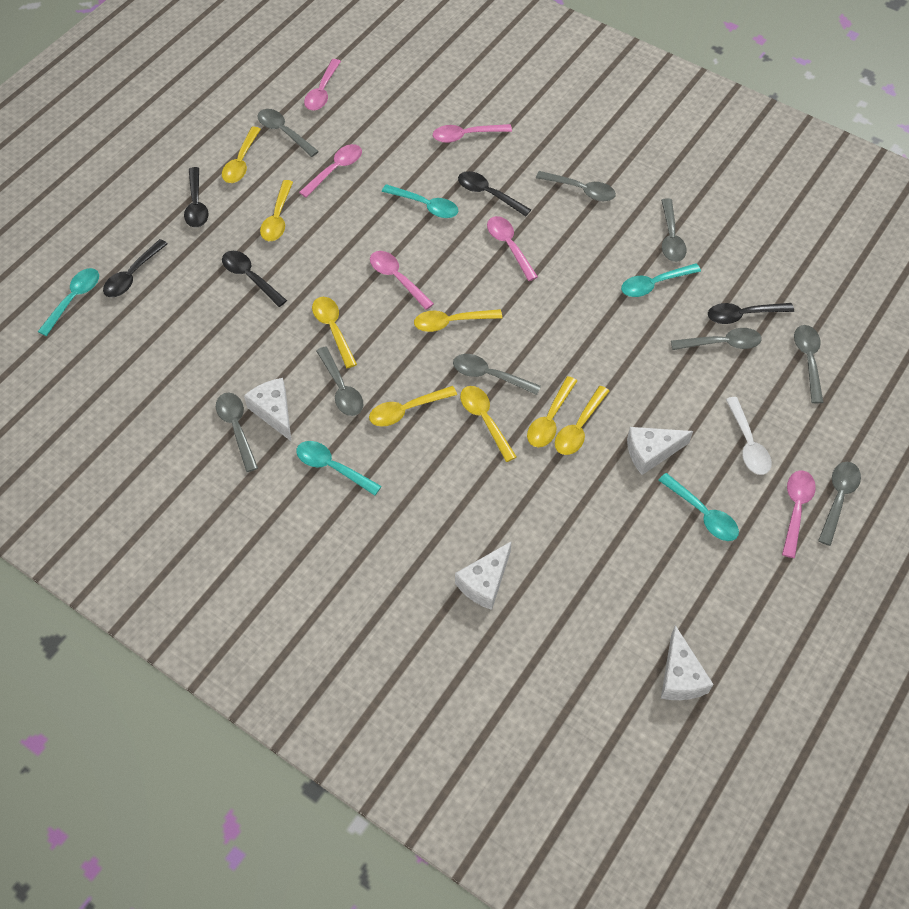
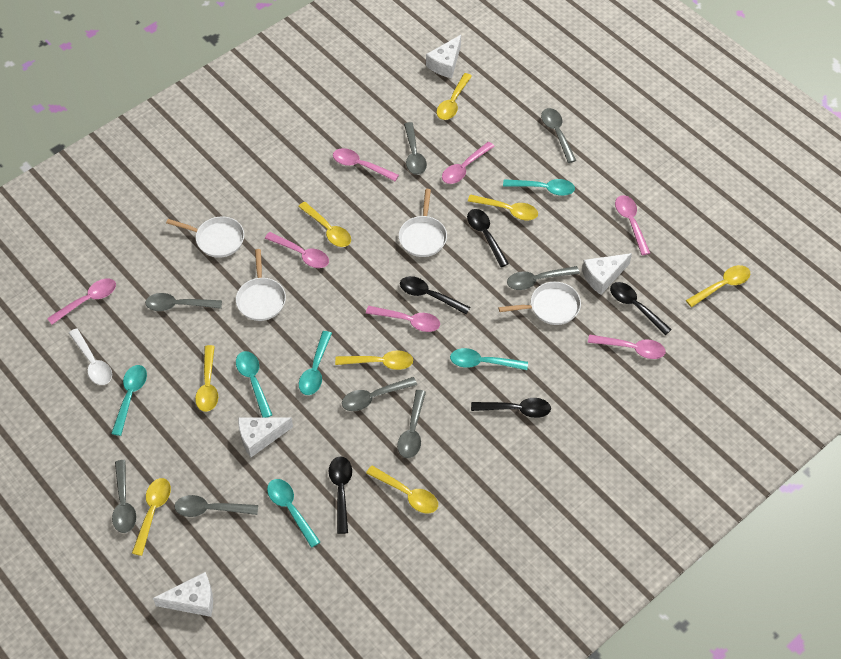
grey spoon: [216,393,258,472] [257,109,319,157] [316,347,363,416] [453,354,541,395] [536,171,616,201] [661,198,687,262] [671,328,762,350] [794,325,823,403] [818,462,861,546] = 9 -> [112,460,136,533] [145,293,222,311] [174,495,258,517] [342,377,417,411] [397,390,426,458] [404,122,427,175] [507,266,580,290] [541,108,576,163] = 8
pink spoon: [299,144,362,198] [304,59,341,110] [370,251,434,310] [433,124,512,143] [487,216,538,281] [782,470,816,558] = 6 -> [47,279,116,325] [265,232,329,268] [333,148,399,181] [366,306,440,332] [442,142,495,184] [588,335,666,359] [615,195,650,255] = 7
turquoise spoon: [38,268,99,336] [296,441,382,495] [382,184,458,218] [621,263,701,297] [658,473,739,541] = 5 -> [111,365,147,436] [236,351,272,417] [267,479,320,548] [299,331,332,395] [450,348,528,370] [503,179,575,196] = 6
white pan: none = 0 -> [166,217,244,258] [236,249,286,321] [399,189,447,257] [499,282,581,325] = 4

